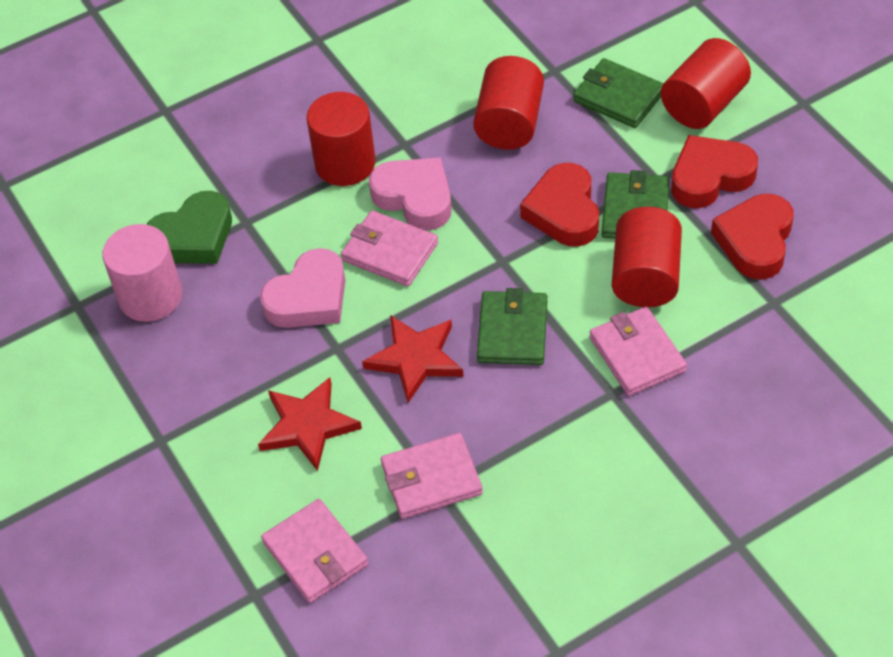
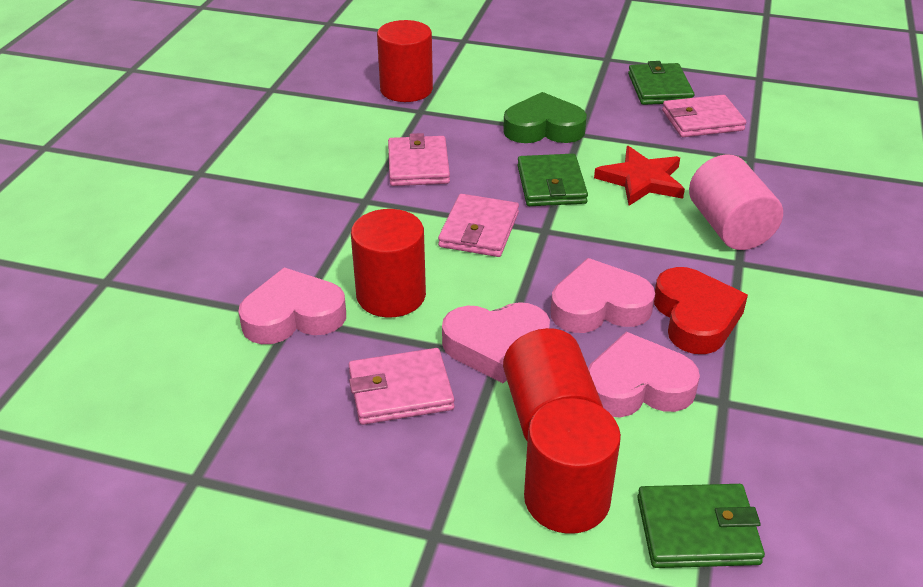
pink heart: [260,248,345,328] [369,157,452,230] = 2 -> [239,267,346,344] [442,302,550,383] [551,258,655,333] [588,332,700,417] = 4
red heart: [520,163,599,247] [671,135,758,208] [711,194,794,280] = 3 -> [654,267,748,354] = 1
red star: [258,377,362,471] [362,315,464,403] = 2 -> [594,146,685,206] = 1

